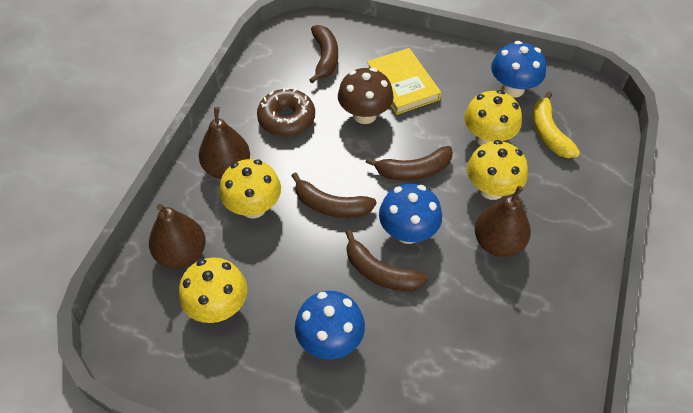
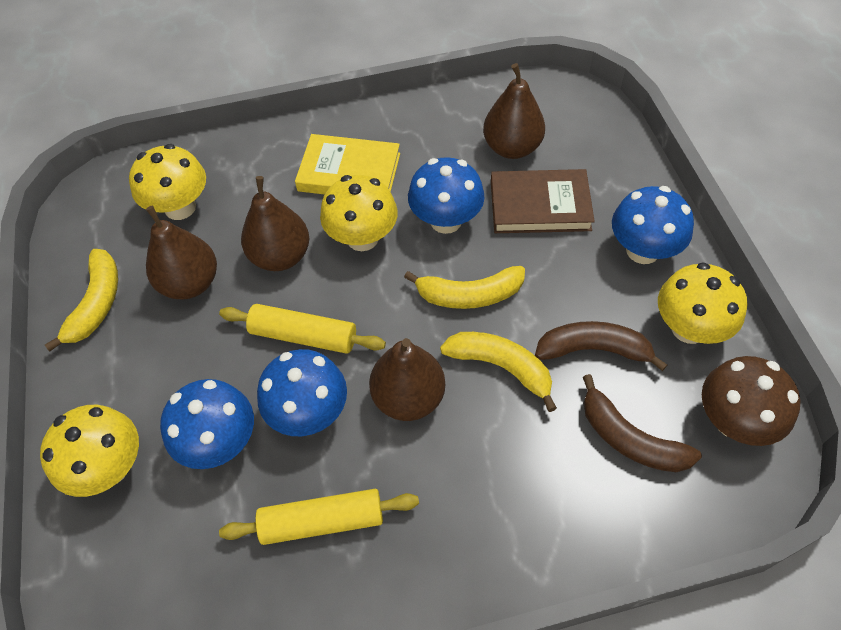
blue mushroom: [295,291,365,359] [379,184,442,244] [491,41,546,98] = 3 -> [160,379,254,469] [257,349,347,436] [408,157,484,234] [612,186,694,264] = 4
brown banana: [291,172,377,218] [309,25,338,84] [345,230,429,291] [366,146,453,181] = 4 -> [535,321,667,371] [583,374,702,472] = 2
brown book: none = 0 -> [491,169,595,233] = 1
brown donut: [257,88,315,137] = 1 -> none = 0
brown pear: [149,204,206,269] [199,107,250,179] [475,186,531,257] = 3 -> [146,206,217,299] [241,176,309,271] [369,338,445,421] [483,63,545,159] = 4
yellow banana: [533,91,580,158] = 1 -> [45,249,118,351] [404,266,525,309] [440,332,557,412] = 3
yellow rolling pin: none = 0 -> [219,304,386,354] [219,489,419,545] = 2

